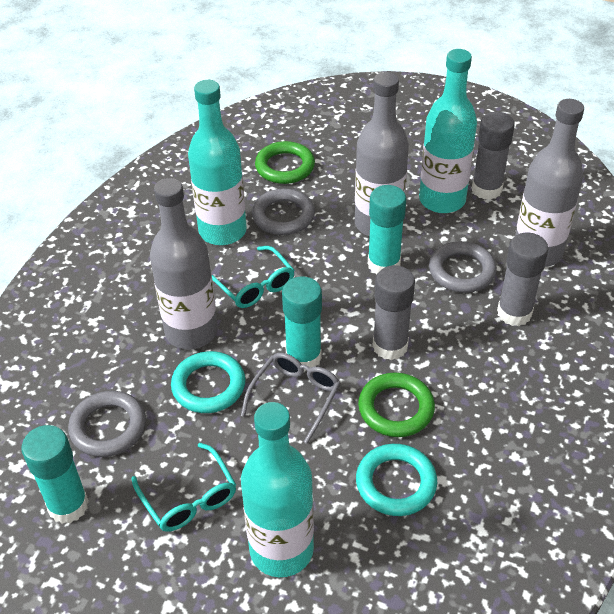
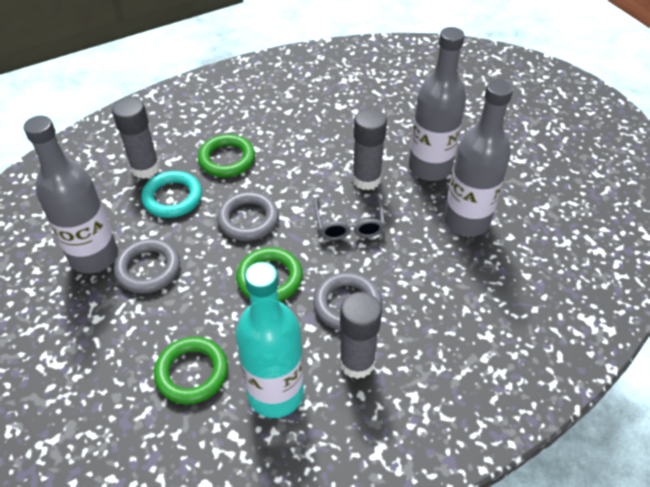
green ring: [255,141,315,184] [358,373,435,437] = 2 -> [154,337,228,404] [198,134,255,177] [236,247,303,302] = 3
turquoise bottle: [188,80,247,245] [241,402,314,577] [419,49,477,213] = 3 -> [236,262,304,418] = 1
turquoise glasses: [131,443,236,532] [212,246,295,308] = 2 -> none = 0
turquoise glue stick: [21,425,89,524] [282,276,322,371] [368,185,406,275] = 3 -> none = 0
turquoise ring: [171,351,245,413] [356,444,437,516] = 2 -> [141,171,202,218] = 1

